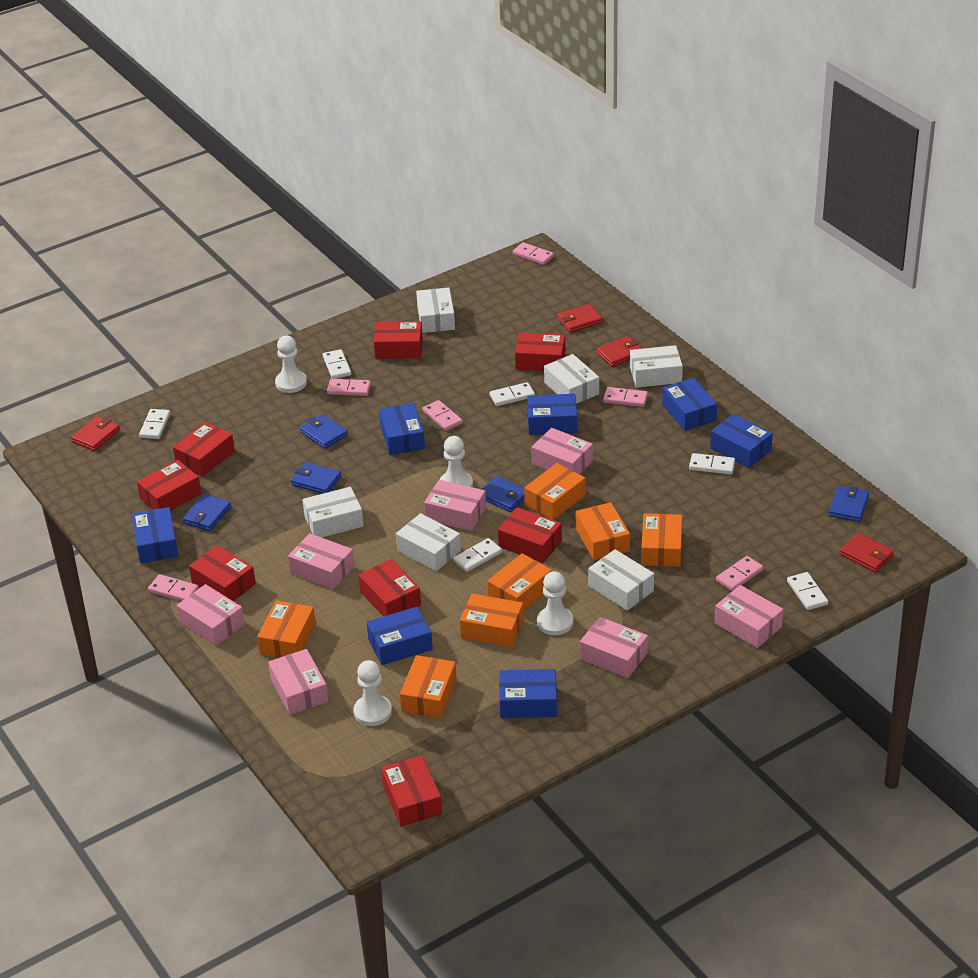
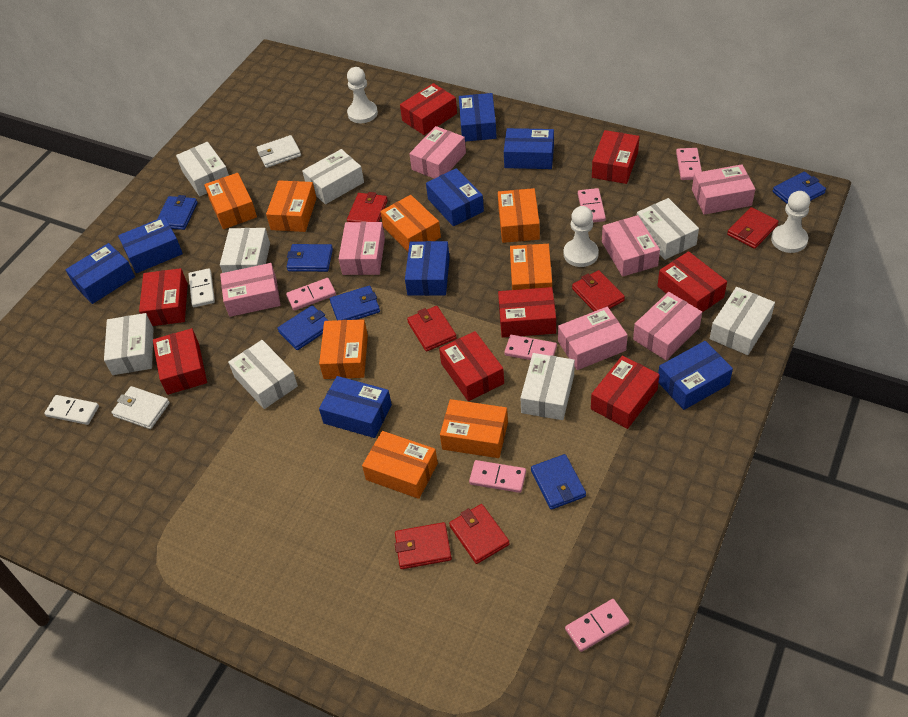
blue box: [132,507,179,563] [367,607,433,665] [379,403,425,455] [499,669,557,718] [527,394,577,435] [662,378,717,431] [710,414,773,468] = 7 -> [65,243,135,304] [118,216,183,273] [319,376,392,438] [405,241,450,296] [426,168,484,226] [459,93,497,142] [504,128,554,169] [658,341,733,410] = 8
blue wallet: [183,494,231,531] [291,462,341,494] [300,414,348,449] [481,476,525,512] [828,486,869,522] = 5 -> [157,195,198,230] [277,305,329,350] [287,244,333,272] [330,285,380,320] [531,454,586,510] [773,171,826,204] = 6
orange box: [257,600,316,658] [400,655,457,719] [460,594,524,647] [487,553,552,611] [524,463,585,520] [576,502,630,560] [641,513,682,567] = 7 -> [204,173,257,229] [266,180,317,232] [319,319,368,379] [362,431,438,499] [380,195,441,252] [440,399,508,458] [498,188,540,243] [510,244,552,290] = 8
red wallet: [71,416,120,451] [557,304,603,333] [596,336,642,367] [840,533,894,572] = 4 -> [347,192,388,222] [395,522,452,569] [407,306,457,352] [449,504,510,564] [572,270,625,311] [727,207,779,249] = 6
white box: [302,487,364,538] [396,513,461,571] [416,288,455,333] [544,354,599,404] [588,549,654,611] [630,345,683,388] = 6 -> [104,313,154,375] [176,142,229,196] [220,228,270,273] [228,340,298,409] [302,149,364,204] [520,353,575,420] [637,198,699,260] [710,287,775,355] = 8
white domino: [139,409,170,439] [323,349,351,379] [453,538,502,572] [490,382,535,406] [689,453,735,474] [787,572,828,610] = 6 -> [44,395,99,425] [188,268,215,307] = 2
white pawn: [275,336,307,393] [354,660,392,726] [440,436,473,487] [537,571,573,635] = 4 -> [347,67,378,123] [564,206,599,267] [771,191,810,253] = 3
white wallet: none = 0 -> [111,386,170,429] [257,135,301,168] = 2

